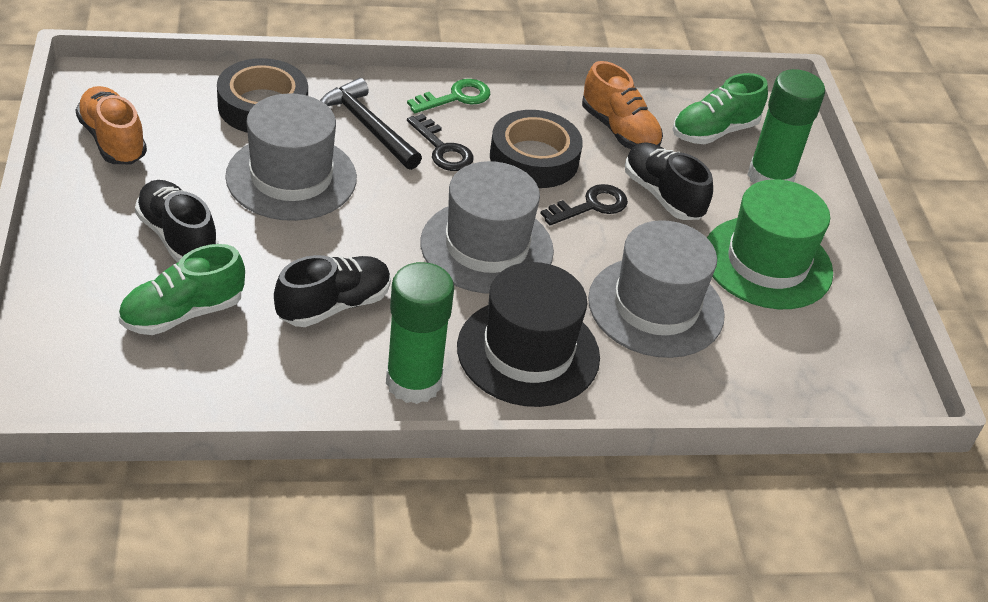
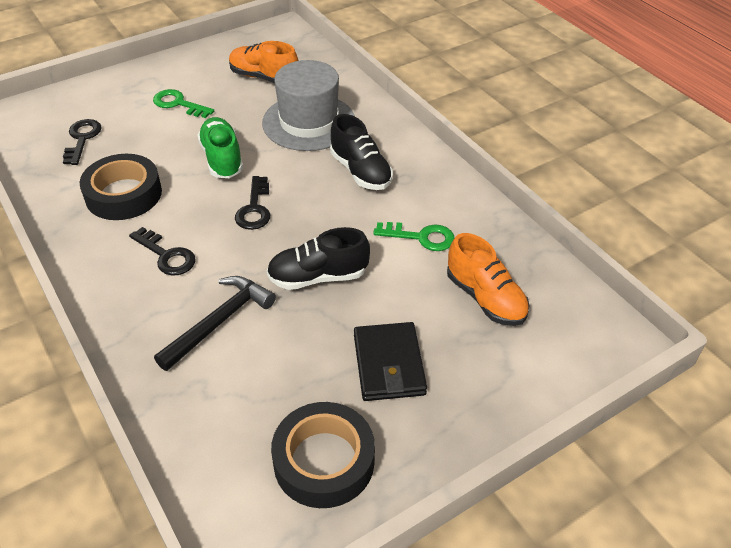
black hat: [457,262,600,407] = 1 -> none = 0
black key: [407,114,474,171] [540,184,628,226] = 2 -> [63,119,102,165] [129,227,196,276] [235,176,270,230] = 3
black shoe: [135,180,218,263] [274,255,391,327] [625,142,713,220] = 3 -> [267,227,370,290] [330,114,393,190] = 2
black wallet: none = 0 -> [354,322,427,401] = 1
green glue stick: [386,262,454,404] [747,69,825,184] = 2 -> none = 0
green hat: [707,179,833,309] = 1 -> none = 0
green key: [407,79,490,113] = 1 -> [153,89,214,118] [373,222,455,251] = 2
green shoe: [118,244,245,335] [672,73,768,144] = 2 -> [197,117,243,178] = 1
grey hat: [225,93,357,221] [420,161,554,294] [588,220,725,358] = 3 -> [262,60,355,151] = 1

